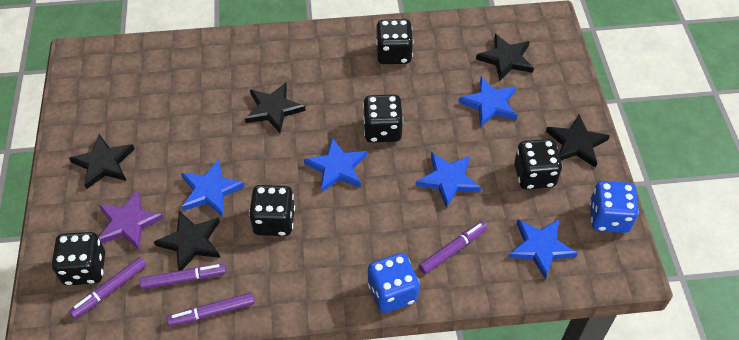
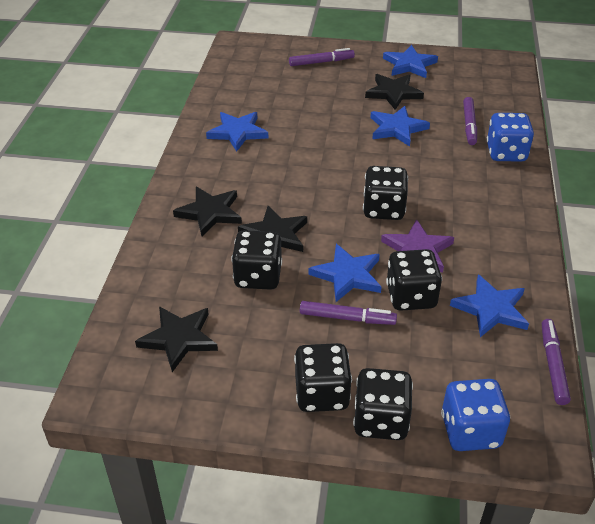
black star: [69,134,135,189] [154,211,220,271] [245,83,306,133] [476,34,534,81] [546,114,610,168] = 5 -> [135,306,218,372] [173,187,242,236] [238,206,307,252] [365,74,424,110] = 4

